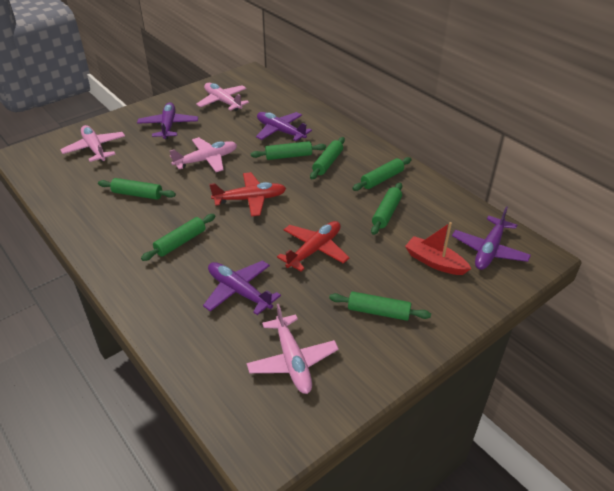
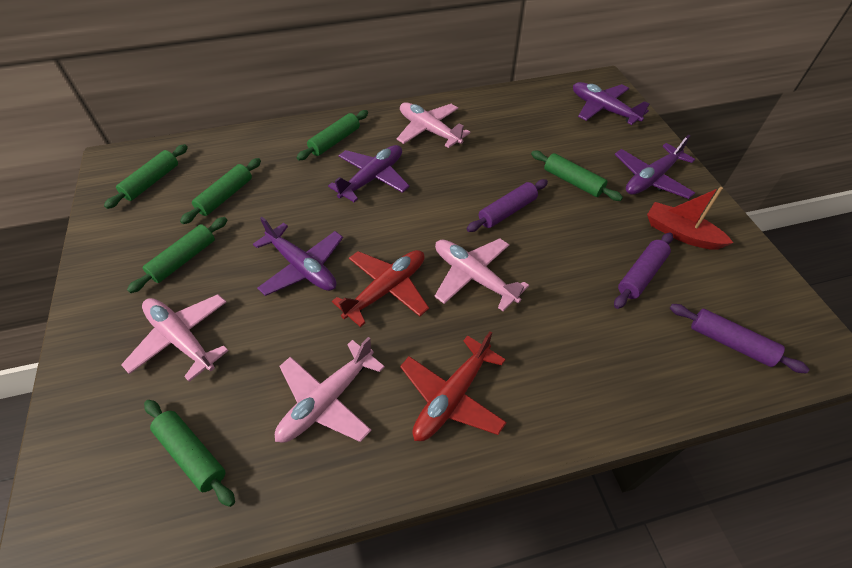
green rolling pin: [98,178,176,200] [141,214,215,261] [251,141,326,160] [310,137,345,179] [329,292,431,321] [352,157,412,191] [371,183,402,235] = 7 -> [104,144,188,209] [127,217,227,293] [144,400,235,507] [180,158,261,224] [296,110,368,160] [531,151,623,201] = 6
purple rolling pin: none = 0 -> [467,179,548,232] [614,232,673,309] [670,304,809,373] = 3

